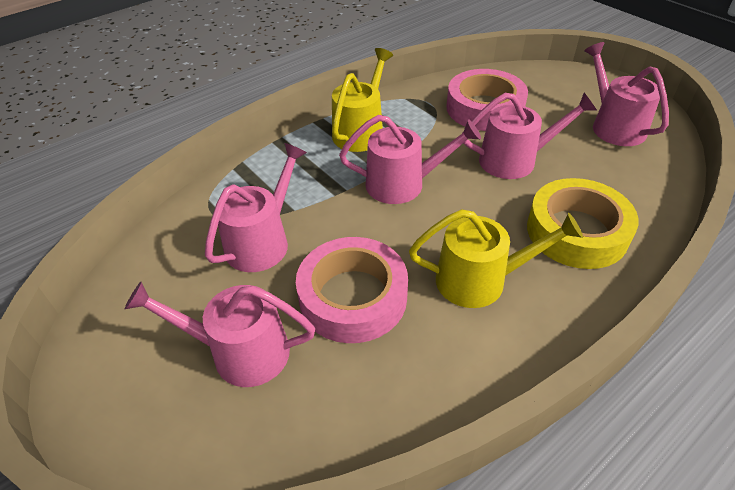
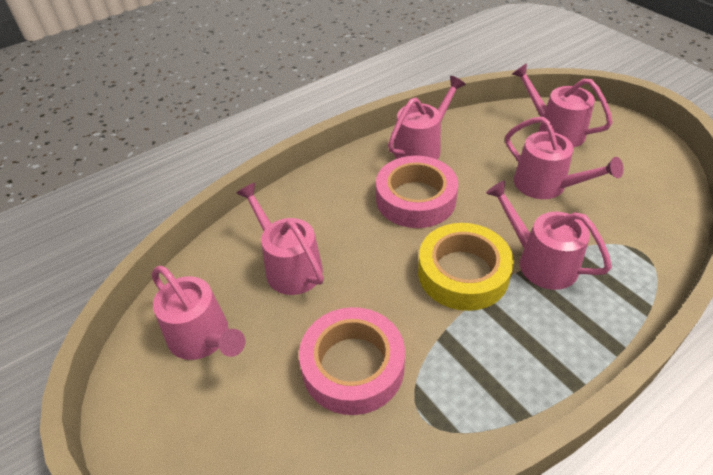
pink watering can: [125,282,315,387] [205,143,307,272] [339,115,481,204] [463,93,597,179] [584,42,669,146] = 5 -> [152,266,245,360] [236,183,323,295] [388,76,466,159] [486,180,612,290] [505,117,623,199] [512,63,612,148] = 6
yellow watering can: [332,48,393,152] [409,209,583,308] = 2 -> none = 0

